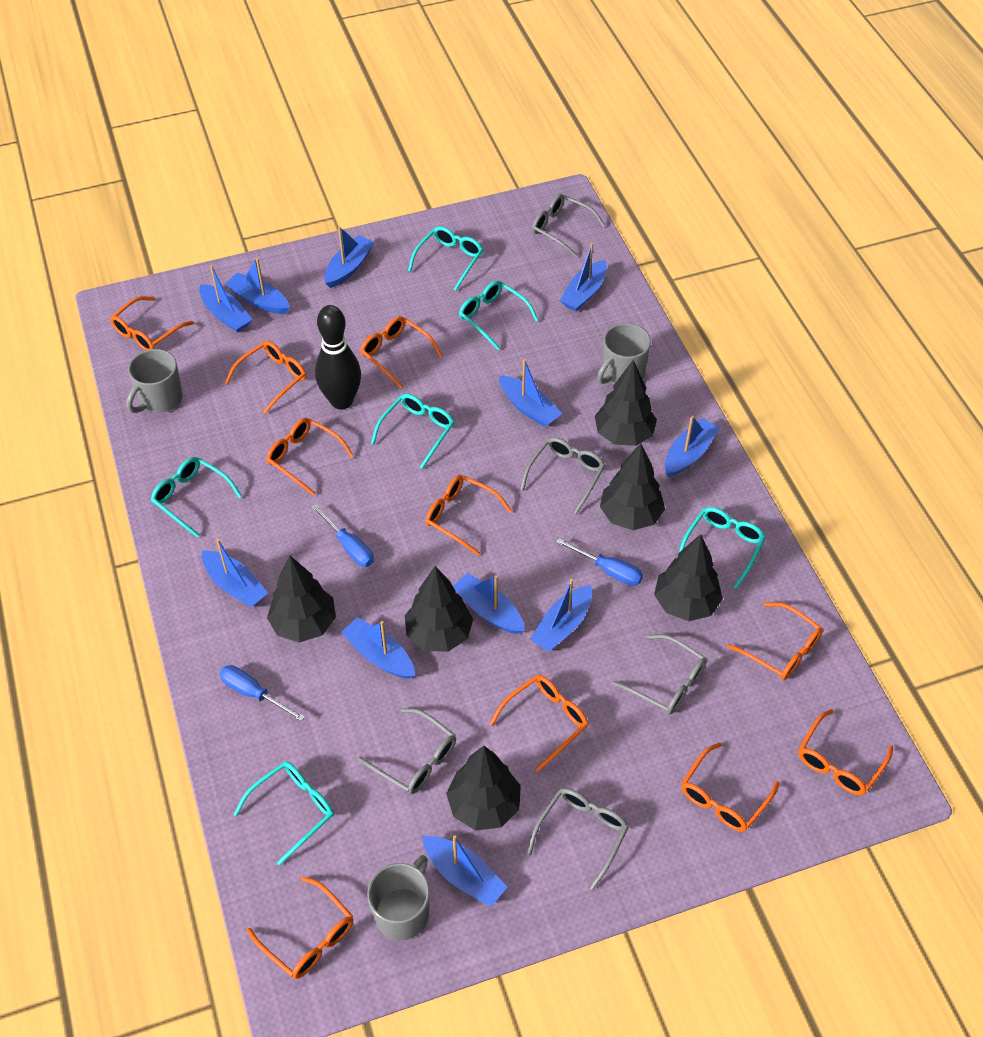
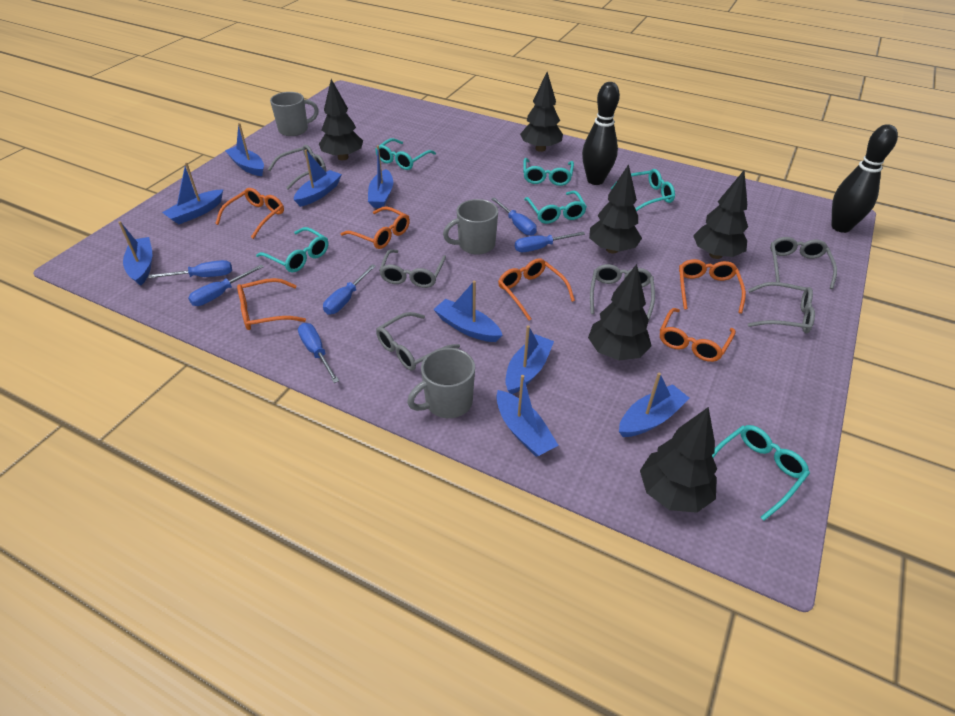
black bowling pin: [315,305,361,410] = 1 -> [582,82,620,185] [831,124,898,233] = 2
blue boat: [199,265,253,333] [202,539,268,607] [225,258,290,314] [324,226,374,288] [341,617,415,679] [422,835,507,907] [453,573,525,634] [499,359,562,427] [530,579,592,652] [560,242,607,311] [665,416,720,477] = 11 -> [118,221,152,286] [162,162,223,224] [225,123,264,176] [294,150,342,207] [368,145,393,208] [433,281,503,342] [496,375,559,457] [505,325,554,394] [619,373,689,437] = 9
blue screwdriver: [219,665,305,722] [311,504,374,567] [555,538,643,586] = 3 -> [148,260,232,278] [188,264,264,306] [298,323,339,383] [323,264,376,314] [491,197,537,236] [515,232,585,252] = 6
grey glasses: [358,708,456,794] [520,437,605,514] [527,788,629,890] [532,194,605,257] [612,634,707,715] = 5 -> [268,145,326,190] [376,312,460,371] [379,249,446,288] [590,264,655,320] [748,282,815,333] [770,237,837,289] = 6
orange glasses: [110,296,194,351] [225,341,306,414] [247,876,353,979] [266,418,354,495] [360,316,442,388] [425,475,512,555] [489,675,588,772] [681,742,780,832] [727,602,823,680] [798,709,893,795] = 10 -> [215,188,284,239] [237,278,306,330] [341,207,410,249] [498,258,575,321] [660,308,736,362] [679,259,746,314] = 6

